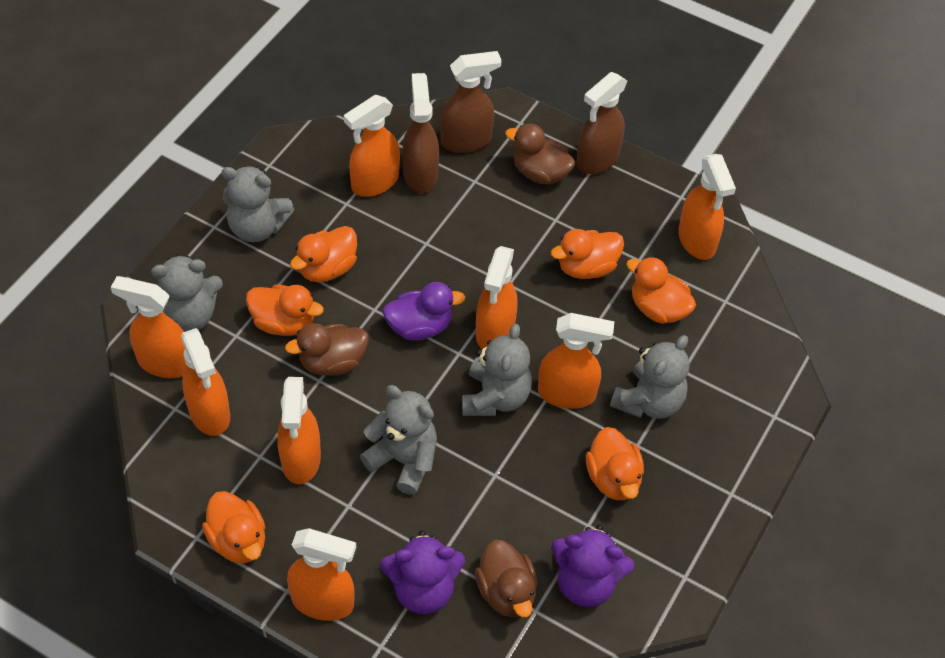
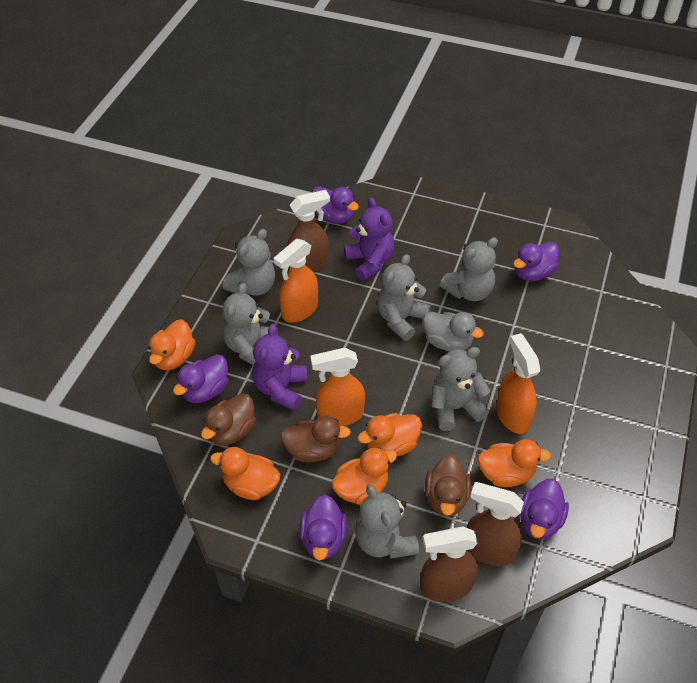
grey duck: none = 0 -> [423,312,484,351] = 1
grey teddy bear: [151,254,223,332] [221,166,294,242] [360,385,437,495] [462,324,532,416] [610,335,689,419] = 5 -> [223,229,275,296] [223,283,278,365] [355,484,419,559] [377,254,430,341] [432,347,491,431] [440,237,498,301] = 6
orange duck: [202,491,265,563] [246,285,324,336] [290,226,357,282] [551,229,624,279] [586,427,644,500] [626,257,696,324] = 6 -> [149,319,195,370] [210,447,280,500] [332,447,397,505] [358,413,422,456] [477,439,551,487] = 5
orange spray bottle: [111,276,187,378] [181,328,230,436] [277,377,321,484] [287,528,356,621] [344,95,400,197] [476,246,518,349] [538,313,615,409] [678,154,736,260] = 8 -> [274,239,318,323] [310,348,365,426] [496,333,540,434] = 3
purple duck: [383,282,465,341] = 1 -> [173,354,229,403] [299,495,347,561] [312,186,359,224] [513,242,559,281] [520,479,569,540] = 5

